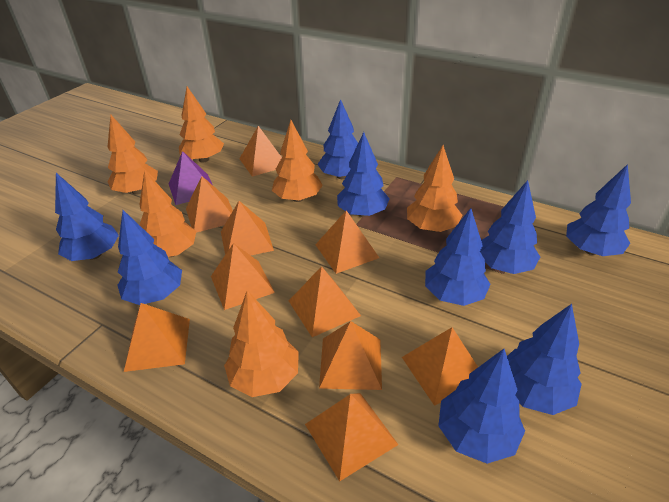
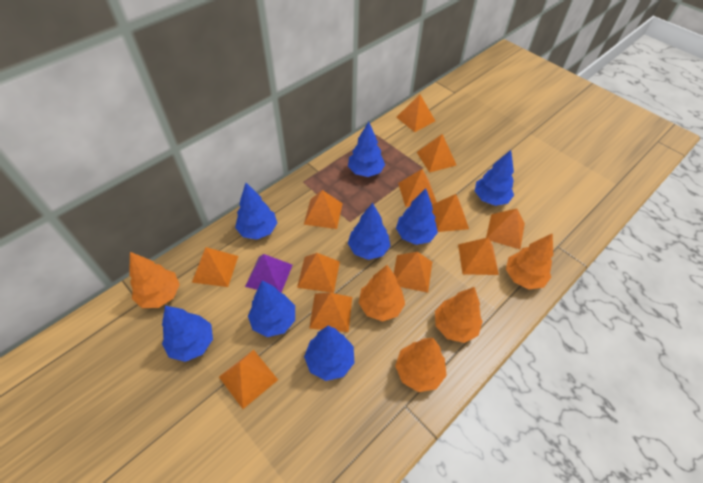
blue tree: [55,173,119,261] [117,210,182,305] [317,99,358,179] [337,132,390,217] [425,208,491,306] [438,349,525,464] [480,180,540,274] [507,304,582,415] [566,164,631,256] = 9 -> [162,306,213,362] [235,183,277,240] [248,281,295,337] [304,326,354,381] [348,122,385,177] [348,203,391,260] [396,188,438,245] [475,150,514,206] = 8
orange pyramid: [124,303,190,372] [186,176,233,233] [211,243,275,310] [221,201,274,255] [239,126,282,177] [289,266,361,337] [305,393,398,481] [315,210,379,274] [319,321,382,390] [402,327,478,406] = 10 -> [192,247,238,287] [219,350,278,409] [297,253,340,293] [304,190,343,229] [309,293,352,332] [394,252,432,293] [396,94,435,132] [398,169,437,207] [417,134,457,173] [432,194,469,232] [458,237,499,275] [486,208,525,249] = 12
orange tree: [107,115,158,195] [139,170,196,257] [179,87,224,163] [224,290,299,397] [272,120,323,202] [407,145,462,232] = 6 -> [129,252,180,308] [359,265,405,322] [395,338,447,392] [435,287,483,343] [506,233,553,290] = 5

